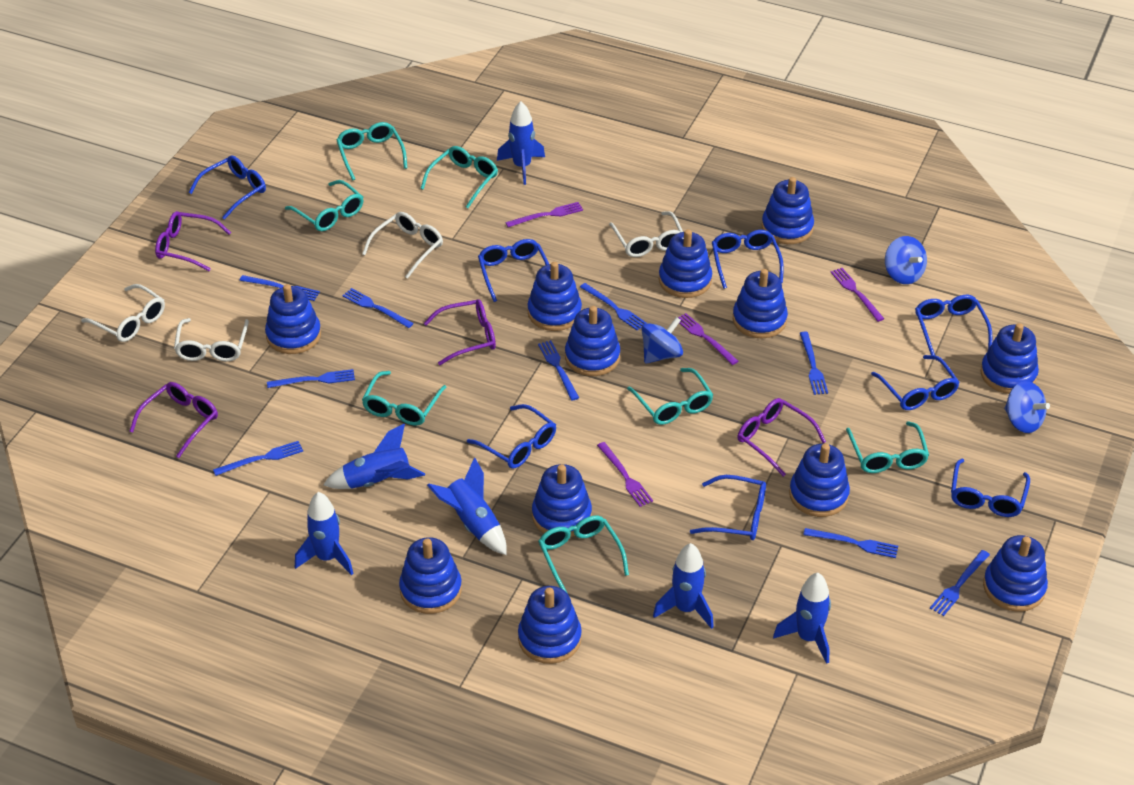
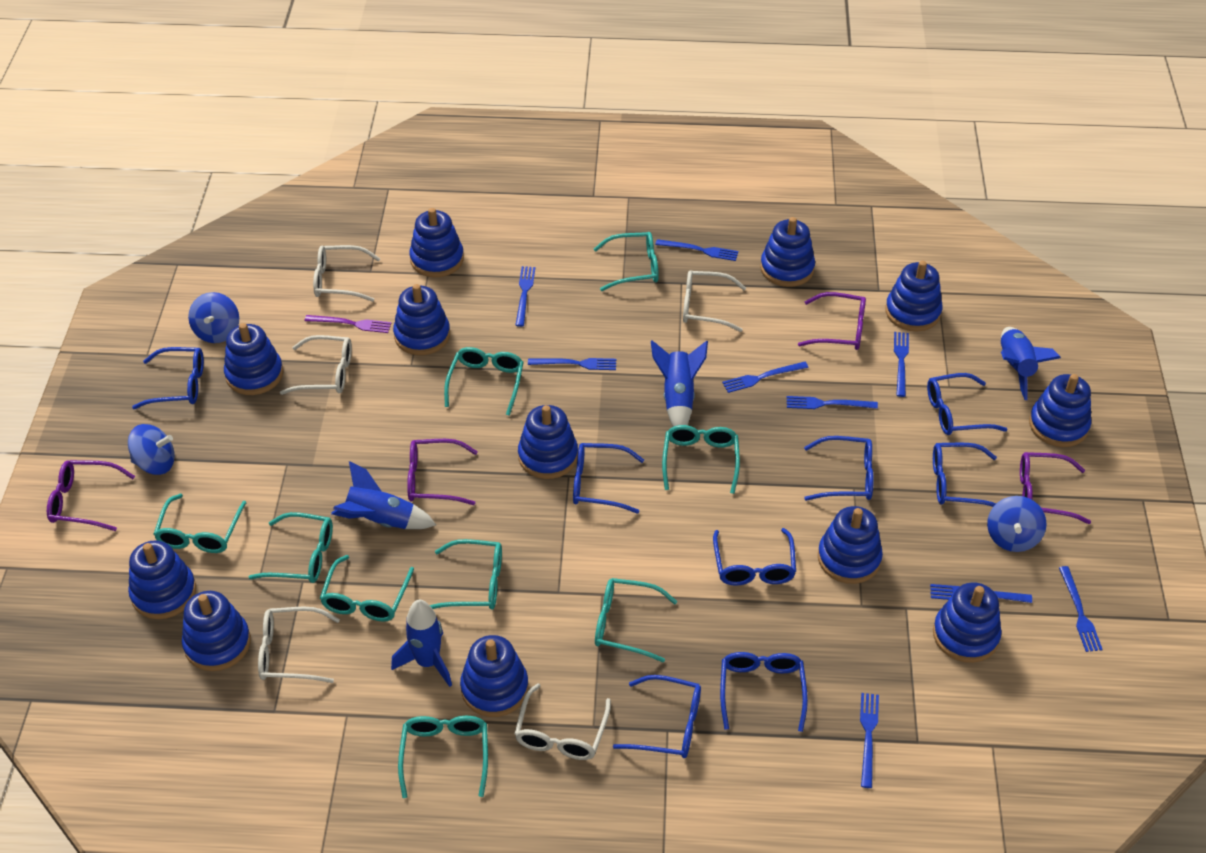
blue rocket: [295,492,353,575] [323,424,425,489] [427,457,507,555] [497,101,545,185] [653,543,714,629] [773,573,831,664] = 6 -> [331,461,436,529] [391,599,452,687] [651,340,708,427] [1001,327,1061,400] = 4
purple fork: [505,202,583,227] [597,442,653,507] [678,313,738,365] [831,268,884,322] = 4 -> [305,315,391,333] = 1
turquoise glasses: [285,180,363,231] [336,122,407,180] [362,371,446,426] [420,146,498,208] [538,516,629,594] [627,368,713,425] [846,421,929,473] = 7 -> [154,494,247,553] [249,512,333,583] [320,555,414,622] [398,716,488,798] [430,539,502,610] [444,347,524,416] [594,232,659,291] [595,578,677,663] [662,425,740,494] = 9
white glasses: [81,284,165,342] [174,318,249,362] [362,212,443,279] [609,211,683,257] = 4 -> [258,607,340,683] [280,335,352,395] [313,245,380,302] [515,683,611,760] [683,270,746,332] = 5

